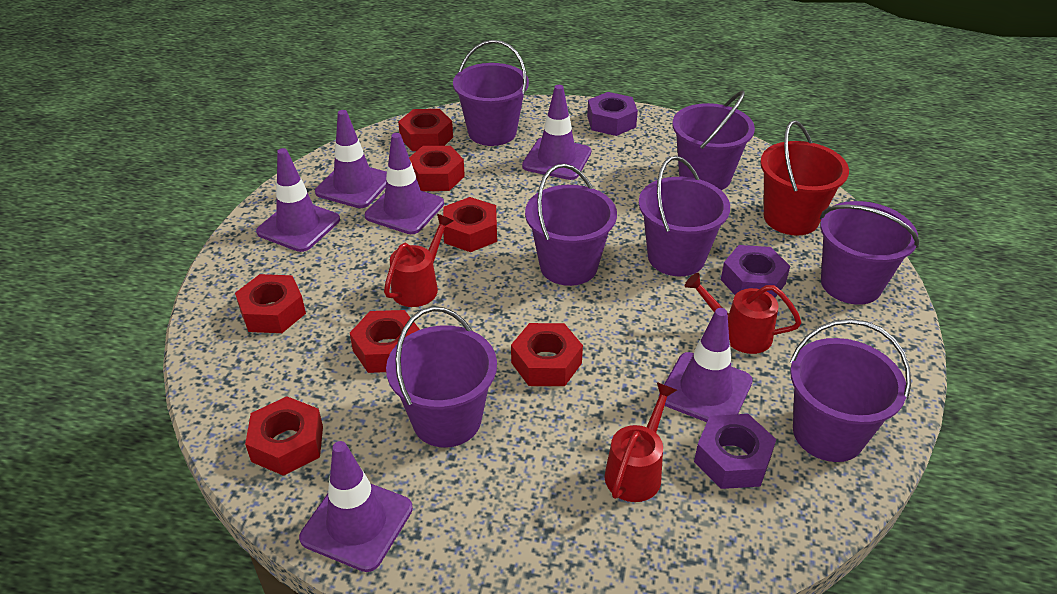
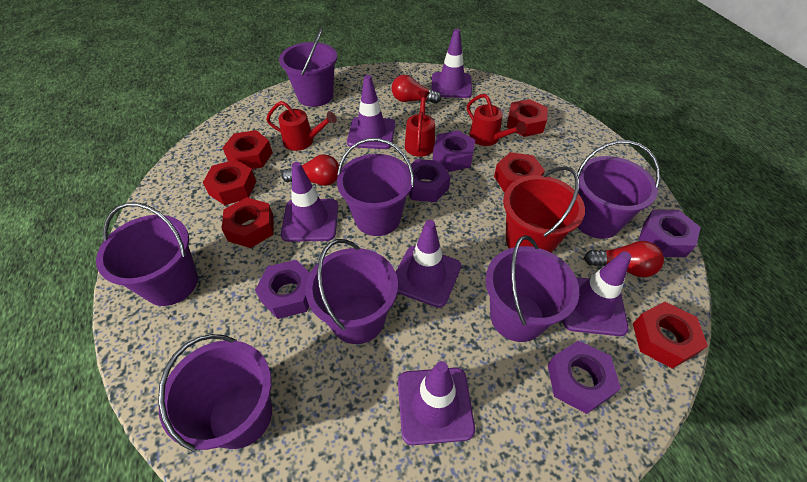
purple nut: [587,92,638,136] [694,414,776,489] [721,245,790,298] = 3 -> [255,260,310,319] [409,159,451,202] [433,130,475,172] [548,340,621,414] [639,210,701,257] = 5
red light bulb: none = 0 -> [281,154,339,186] [392,75,441,104] [584,241,664,277] = 3
red nut: [235,274,306,333] [245,396,323,476] [350,310,420,373] [398,109,453,151] [409,146,465,191] [443,197,497,252] [511,323,583,386] = 7 -> [203,159,256,205] [222,197,273,248] [223,130,273,169] [494,152,545,192] [507,99,548,137] [633,302,708,369] = 6

